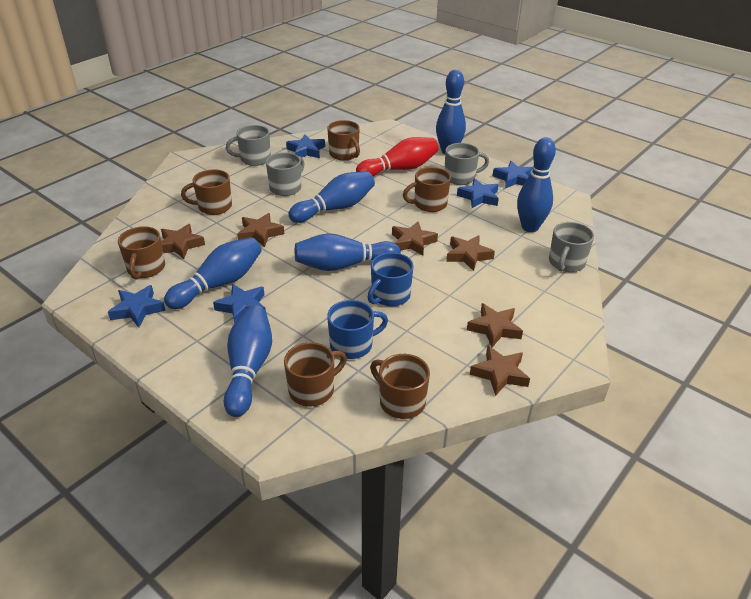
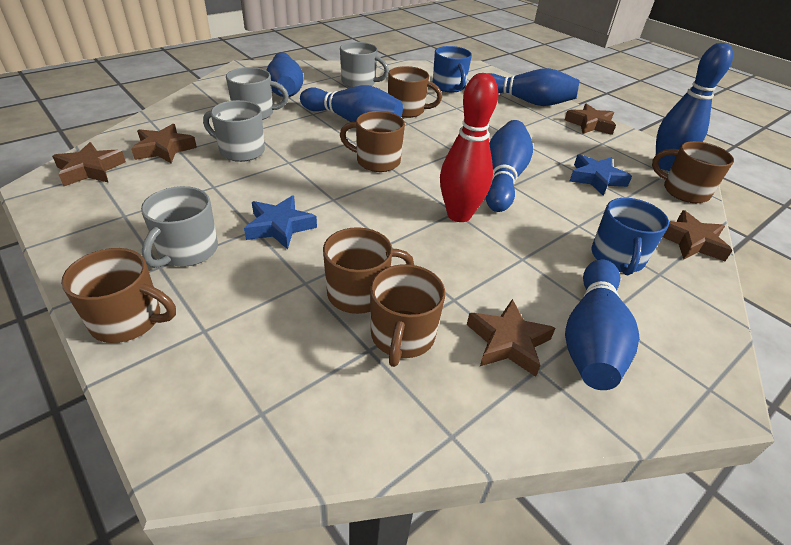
blue star: [108,285,166,328] [213,284,265,324] [286,134,325,158] [457,178,499,208] [493,161,533,188] = 5 -> [244,195,317,249] [570,154,632,196] = 2
brown star: [161,224,205,259] [237,213,284,247] [392,221,438,256] [446,235,495,271] [467,303,523,348] [470,345,530,396] = 6 -> [52,142,126,186] [131,124,197,164] [467,299,555,377] [565,104,616,135] [663,210,733,261] = 5

